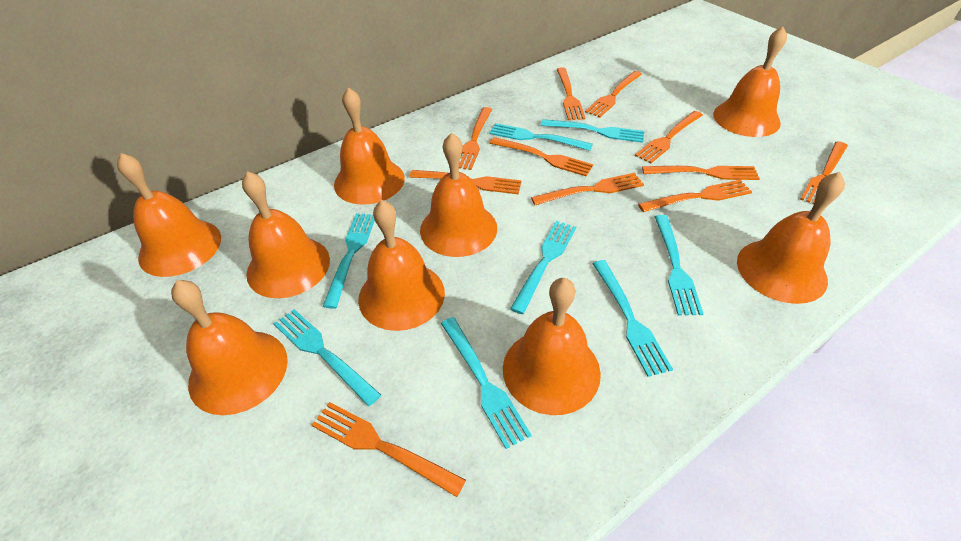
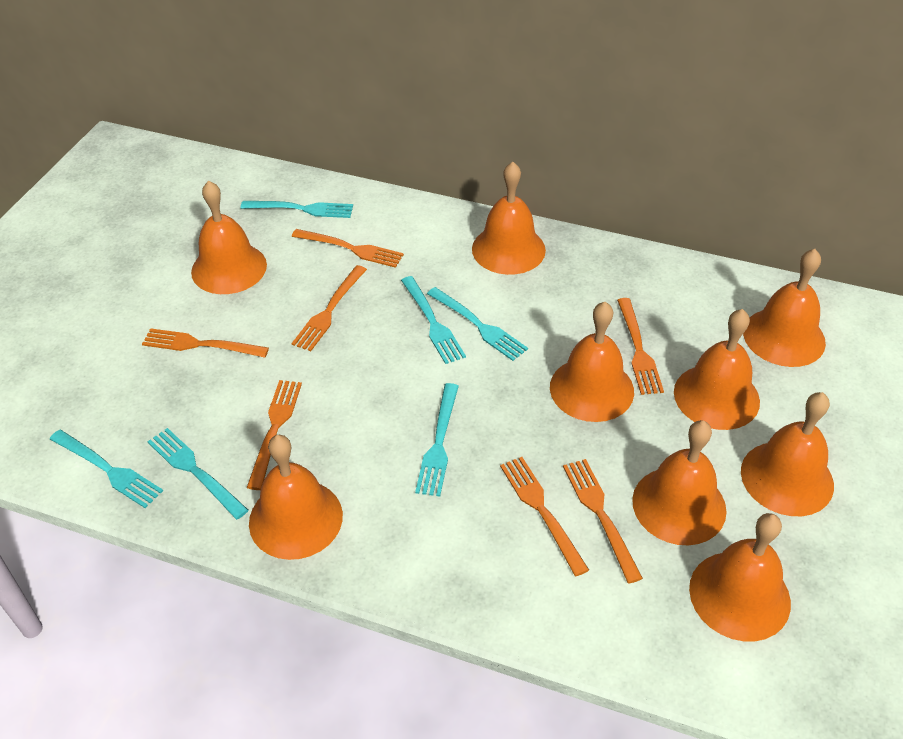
orange fork: [312,402,466,497] [409,170,522,194] [459,107,492,170] [490,137,593,176] [531,173,644,205] [556,67,585,120] [585,71,642,118] [635,111,703,163] [638,180,752,212] [642,166,760,180] [800,141,848,204] = 11 -> [142,328,269,358] [247,380,302,490] [291,265,367,351] [292,229,404,268] [500,457,589,576] [563,459,643,583] [617,298,664,395] = 7
turquoise fork: [274,309,381,406] [323,213,375,309] [441,317,531,449] [489,123,593,151] [510,221,576,314] [541,119,644,143] [593,260,673,377] [655,215,703,315] = 8 -> [50,430,163,508] [147,428,248,520] [241,201,353,218] [401,276,466,364] [415,383,459,497] [427,287,528,361] = 6

